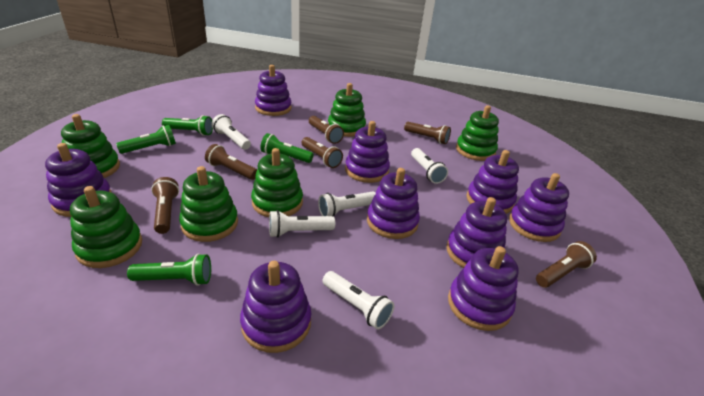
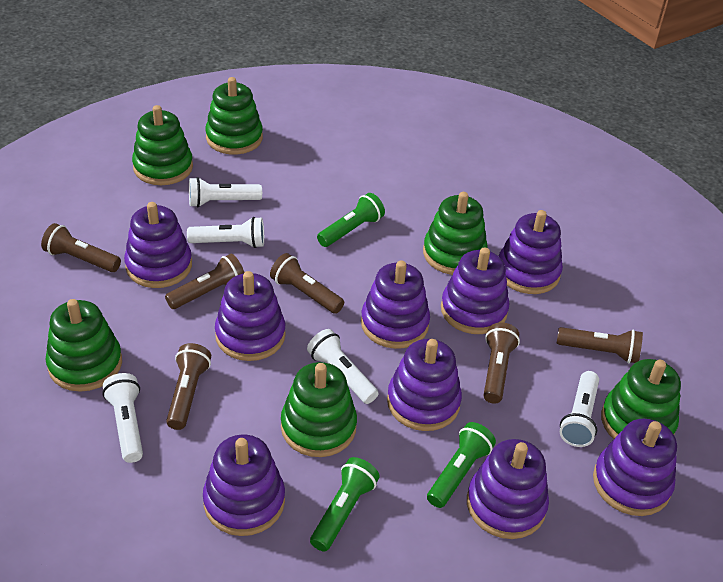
green flashlight: [116,125,176,154] [127,254,211,286] [162,115,213,136] [261,133,313,163] = 4 -> [310,457,380,552] [317,193,385,247] [427,422,496,508] = 3

